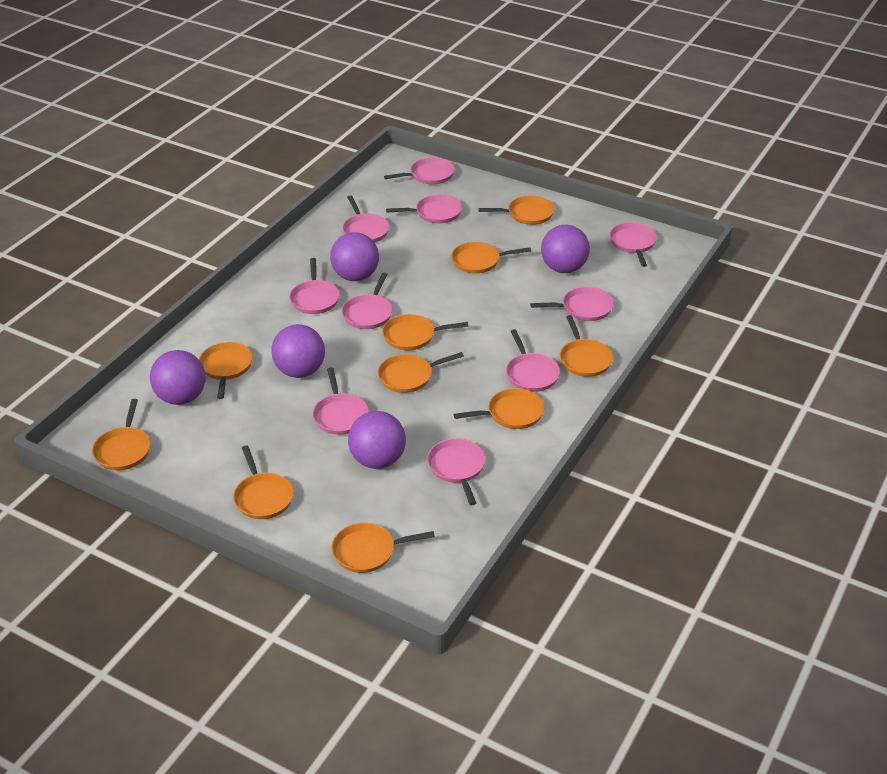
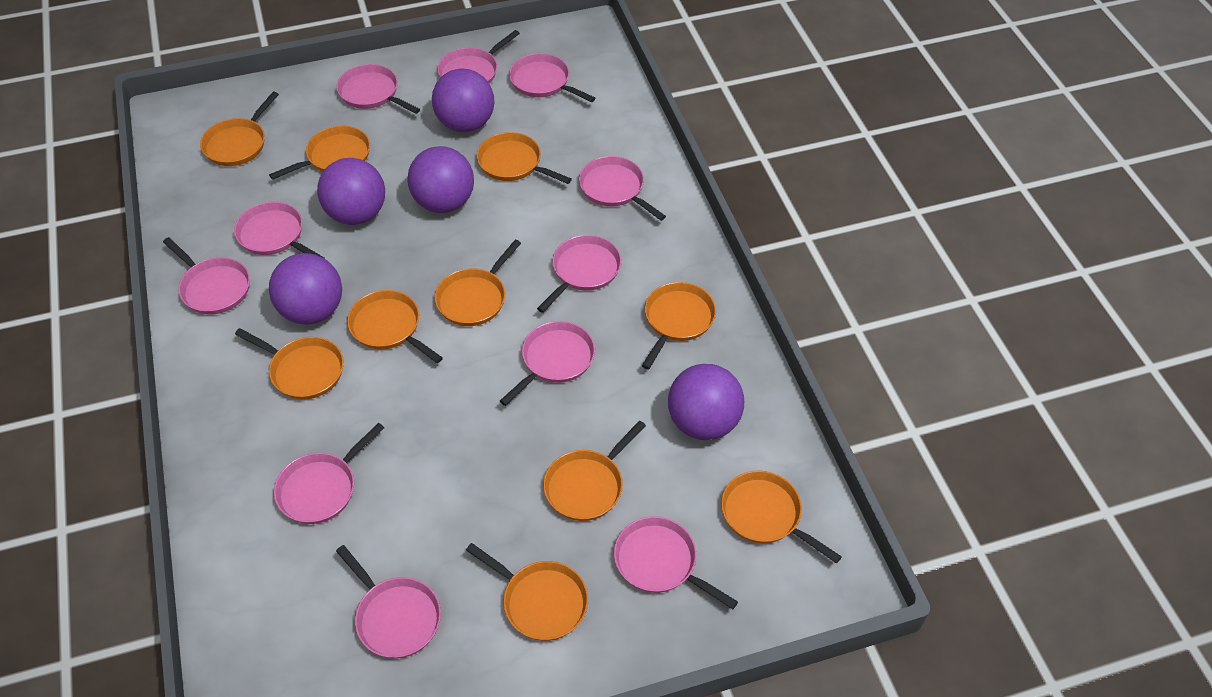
pink pan: [289,258,340,314] [313,367,369,435] [341,273,392,329] [342,195,389,242] [384,157,455,184] [386,194,462,224] [427,438,485,505] [506,329,560,392] [530,287,614,321] [609,222,657,267] = 10 -> [163,237,250,315] [234,202,325,259] [274,423,384,524] [336,64,420,114] [336,545,441,658] [437,30,520,84] [500,321,595,406] [509,53,596,102] [537,235,622,313] [579,156,666,221] [614,516,738,609] = 11

